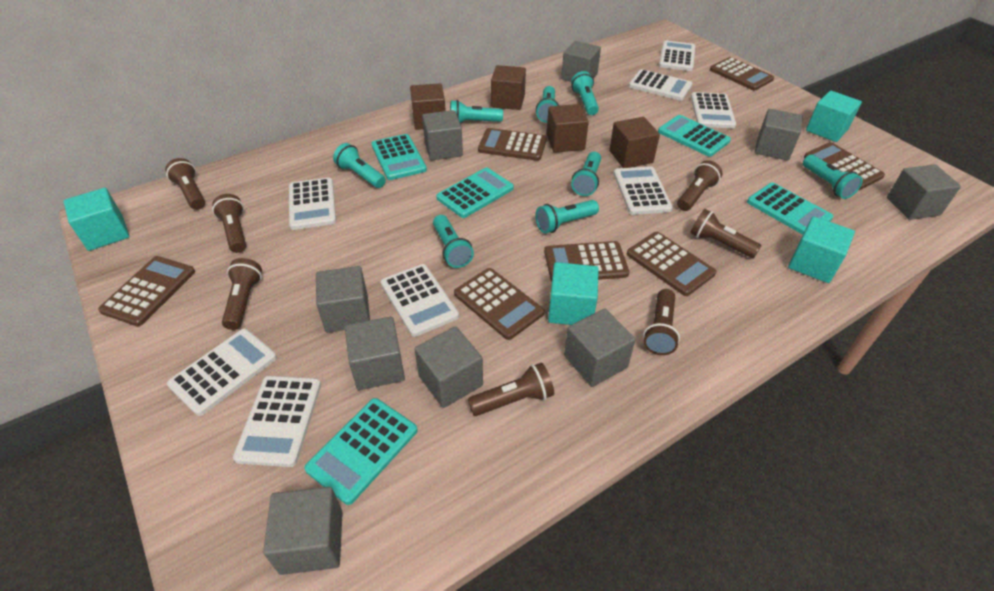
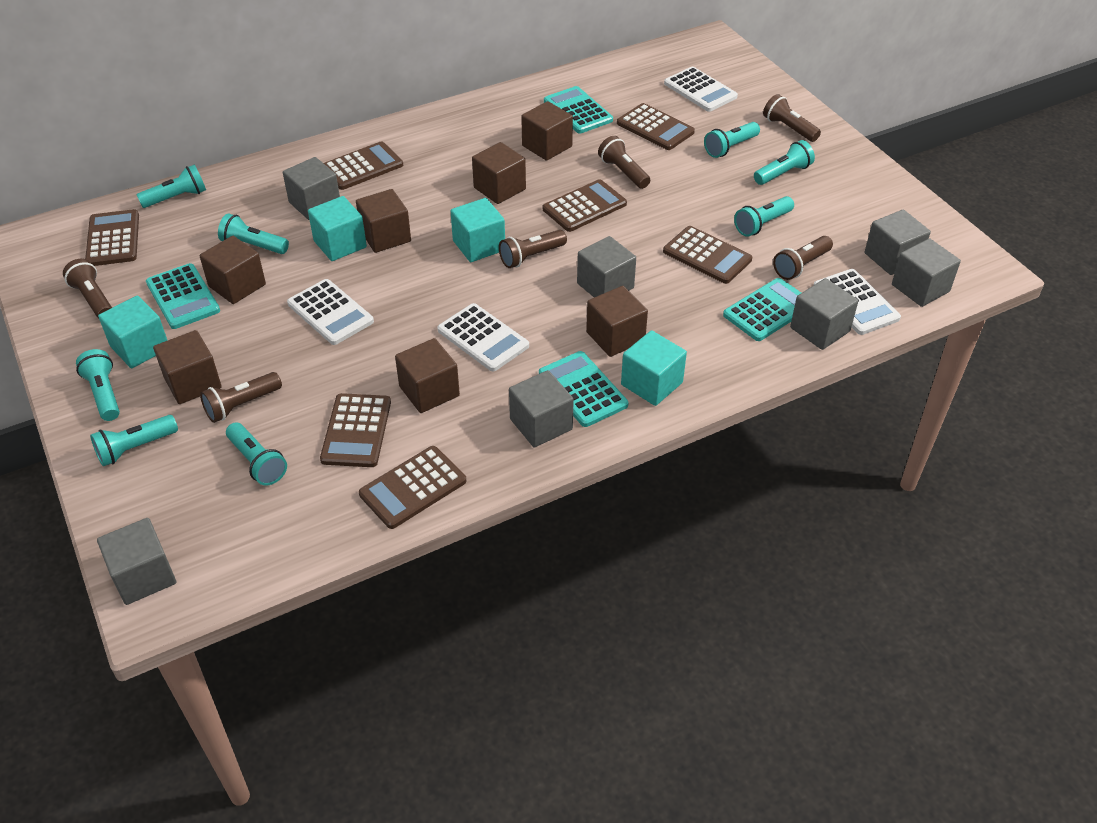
brown cube: [410,83,446,130] [491,65,526,110] [546,104,589,153] [609,117,660,168] = 4 -> [153,330,222,404] [199,236,266,304] [356,189,411,253] [395,338,460,413] [472,142,526,204] [521,101,573,161] [586,286,648,357] = 7
brown flashlight: [165,158,205,210] [212,194,246,253] [222,258,262,330] [468,362,554,416] [643,289,680,355] [677,160,722,211] [690,209,762,258] = 7 -> [63,259,112,318] [200,372,282,423] [499,230,567,268] [598,136,650,189] [763,94,821,142] [773,236,833,280] = 6
grey cube: [263,487,343,575] [316,266,370,333] [345,316,405,390] [414,326,483,408] [422,110,463,161] [561,41,601,82] [564,308,635,387] [755,109,803,160] [887,164,961,220] = 9 -> [97,518,176,605] [283,157,340,220] [509,370,574,448] [577,236,636,297] [790,278,858,350] [865,210,931,275] [892,238,961,307] = 7
turquoise calculator: [304,398,418,505] [371,134,427,180] [436,168,514,218] [658,115,731,157] [747,183,833,235] = 5 -> [146,263,220,329] [539,351,629,427] [544,86,613,133] [723,278,801,341] = 4
white calculator: [167,329,277,416] [233,376,321,467] [289,177,336,230] [381,264,459,337] [614,166,673,215] [629,69,692,101] [659,41,695,71] [691,92,736,128] = 8 -> [287,279,374,345] [437,303,529,371] [664,67,738,112] [814,269,901,335] = 4

